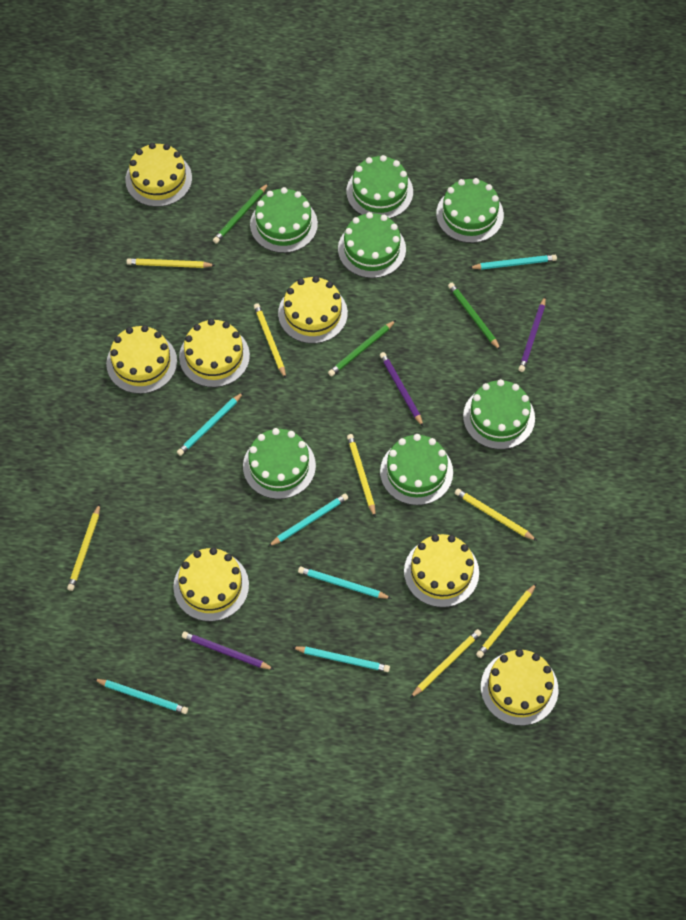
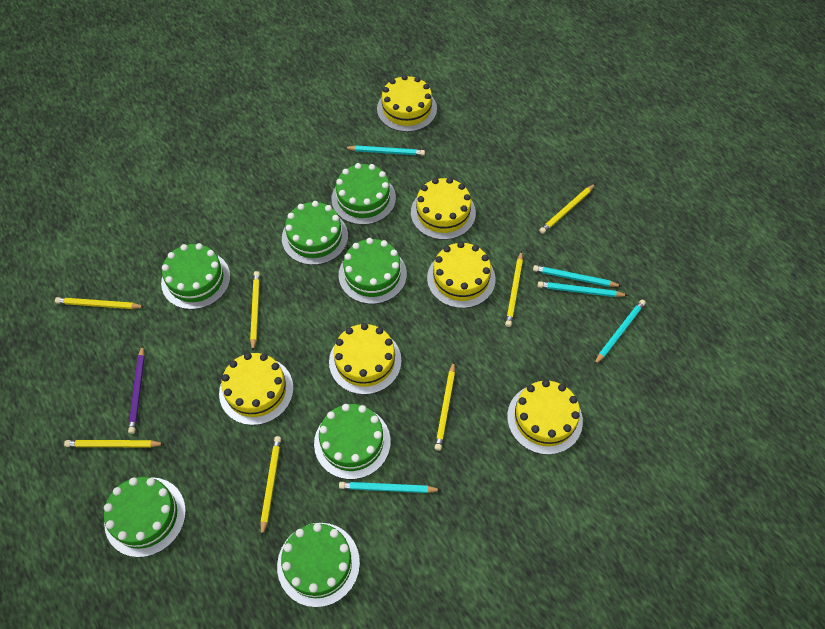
green pencil: [213,183,269,243] [328,320,396,376] [448,283,500,350] = 3 -> none = 0
purple pencil: [182,631,275,670] [380,352,424,427] [518,296,546,372] = 3 -> [128,345,145,434] = 1
turquoise pencil: [94,679,188,714] [177,392,243,456] [268,494,348,547] [292,647,390,672] [298,567,392,599] [469,255,557,270] = 6 -> [339,482,441,493] [344,145,425,156] [533,265,621,287] [538,281,628,297] [594,300,646,365] = 5
yellow cake: [106,325,177,394] [125,143,192,207] [173,547,249,621] [179,319,250,387] [278,276,348,344] [404,534,479,607] [481,649,558,726] = 7 -> [219,353,293,425] [329,323,402,395] [377,75,437,132] [411,177,476,240] [427,242,495,308] [507,380,583,455] = 6

